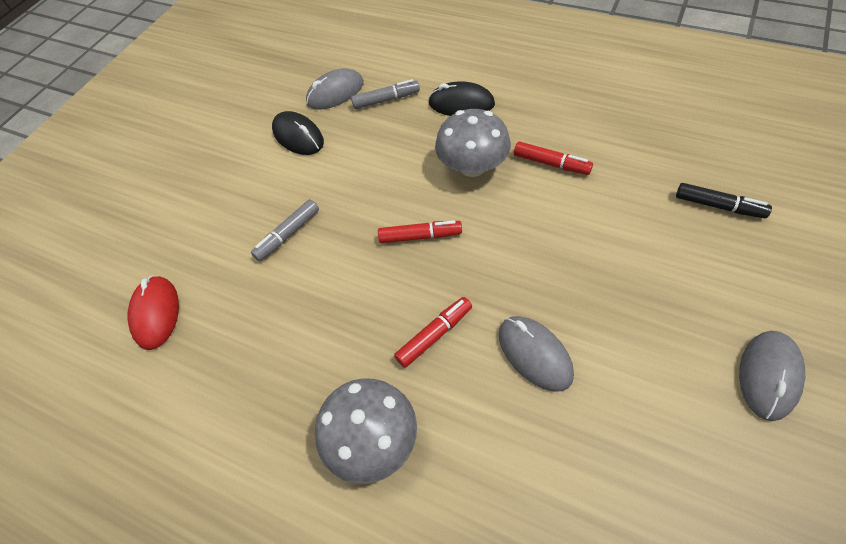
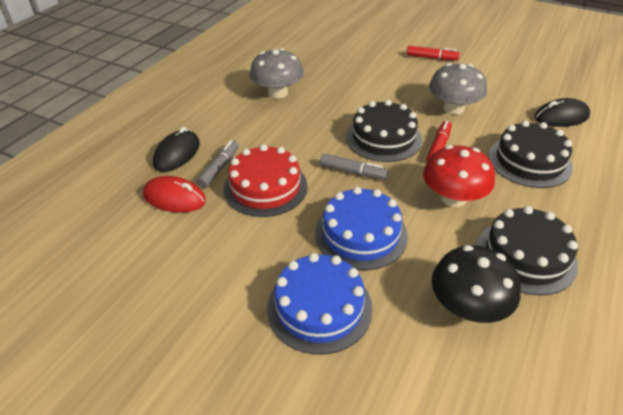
black cake: none = 0 -> [346,100,422,162] [477,206,578,295] [489,120,573,188] = 3
black marker: [676,183,772,218] = 1 -> none = 0
black mushroom: none = 0 -> [431,245,521,323] = 1
blue cake: none = 0 -> [267,253,372,355] [315,187,408,270] = 2
grey mouse: [306,68,364,110] [499,316,574,392] [739,331,805,421] = 3 -> none = 0
red cake: none = 0 -> [224,144,308,217] = 1
red marker: [378,220,462,243] [394,297,472,368] [514,141,593,175] = 3 -> [407,46,460,60] [426,120,452,162] = 2
red mushroom: none = 0 -> [423,145,495,207] = 1

